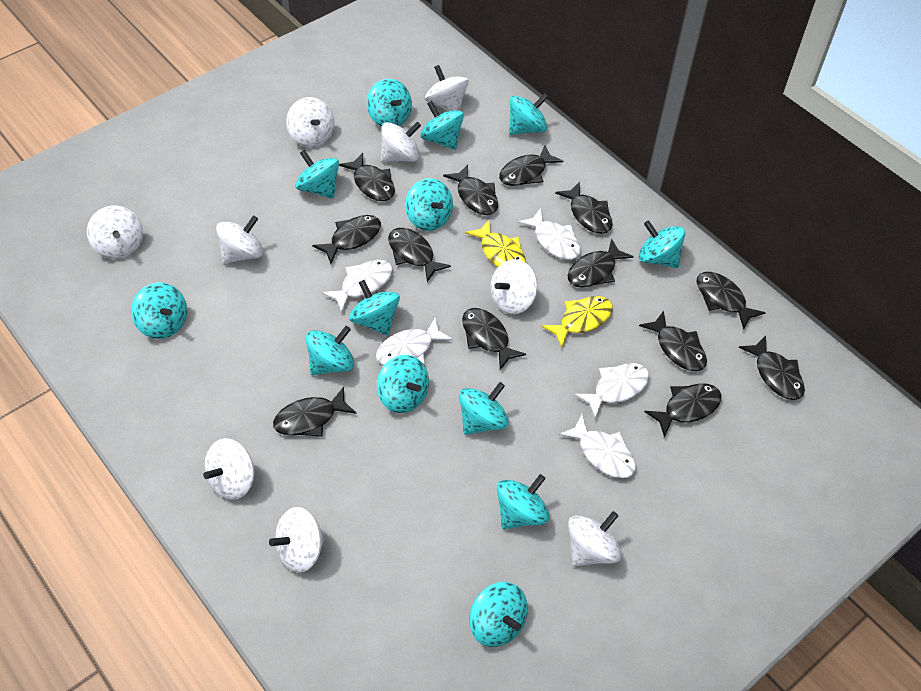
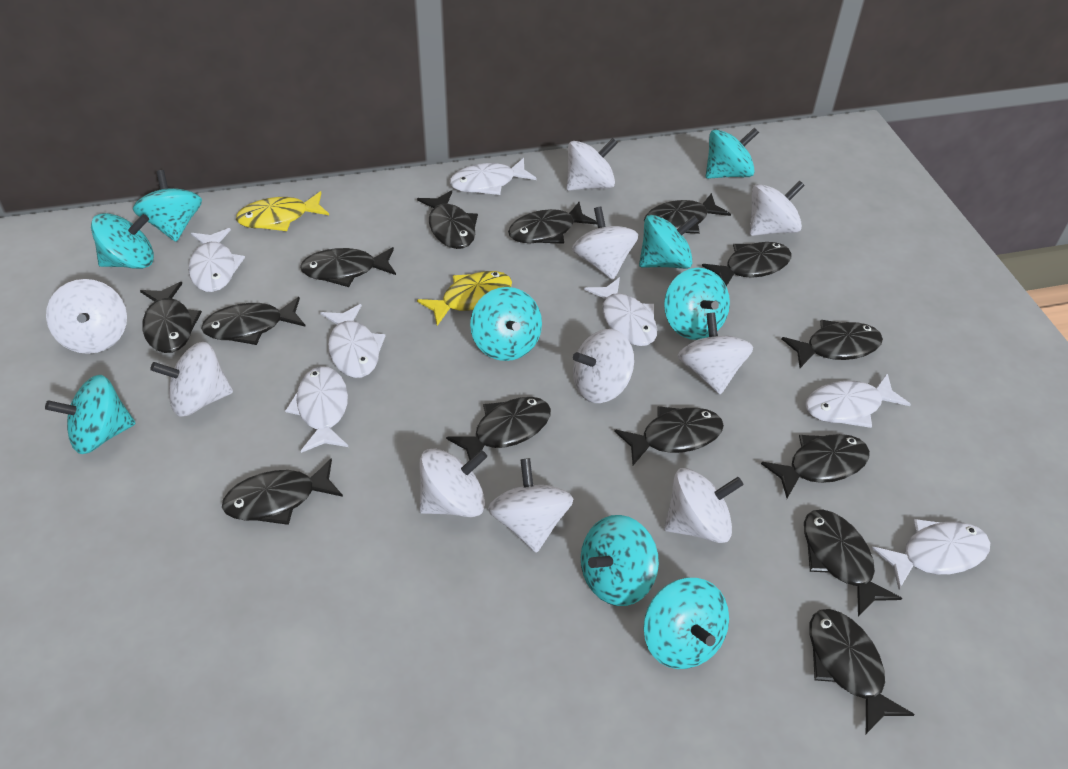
black fish: [273,386,357,436] [312,215,381,264] [339,153,395,201] [388,228,451,282] [443,165,498,215] [462,308,526,370] [499,145,563,186] [555,182,613,234] [568,239,634,288] [639,311,707,371] [644,383,722,438] [697,272,766,329] [739,335,805,400] = 13 -> [140,282,202,353] [201,297,306,345] [222,458,343,525] [300,247,396,287] [417,190,478,249] [446,397,551,460] [508,202,597,244] [614,406,724,465] [644,193,731,234] [702,242,792,286] [761,434,870,498] [782,320,883,368] [804,510,902,617] [809,609,915,734] = 14
turquoise spinning top: [131,282,187,339] [295,150,339,199] [306,326,354,375] [349,280,400,336] [367,79,412,126] [377,355,429,413] [405,178,453,231] [421,101,464,150] [459,382,509,435] [469,582,528,647] [497,474,550,529] [509,93,548,135] [639,220,685,268] = 13 -> [45,375,136,454] [91,213,154,269] [133,170,202,242] [470,287,542,361] [581,515,659,606] [639,215,699,269] [643,578,729,669] [664,268,730,340] [706,128,759,179] = 9
white fish: [322,260,393,312] [376,317,453,365] [518,208,581,260] [559,414,636,478] [574,363,649,419] = 5 -> [188,228,245,292] [285,366,348,453] [320,304,386,378] [449,158,537,195] [584,277,657,346] [805,373,911,428] [871,519,990,589] = 7
white spinning top: [87,206,143,259] [203,438,254,500] [216,215,263,264] [269,507,326,573] [286,97,334,147] [381,122,421,162] [425,65,469,111] [490,259,537,314] [568,511,622,566] = 9 -> [46,279,127,354] [150,342,233,417] [419,448,487,517] [488,458,573,553] [566,138,617,191] [572,207,638,280] [573,329,634,403] [664,468,743,543] [678,312,753,394] [749,180,805,236] = 10

